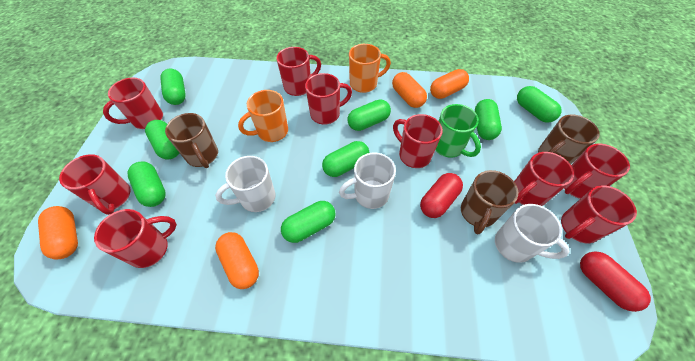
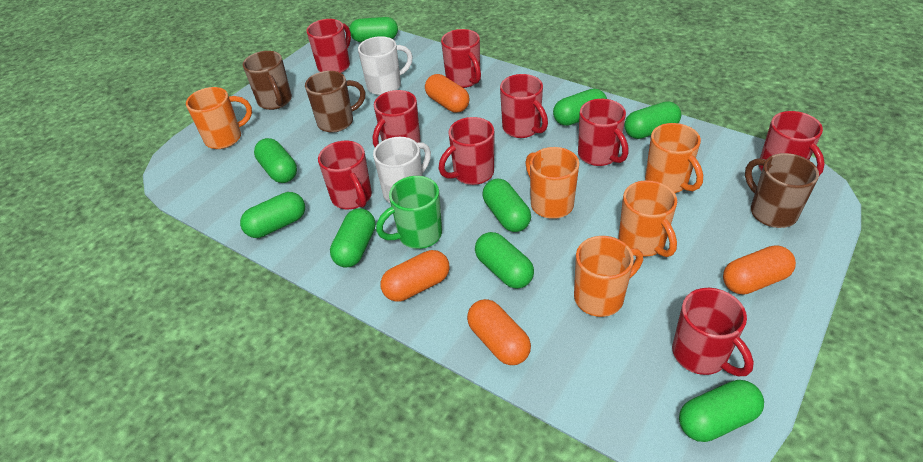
green capsule: [127,161,166,207] [145,120,179,160] [160,68,186,105] [281,201,336,243] [322,141,369,177] [348,99,391,131] [475,99,502,140] [517,86,562,123] = 8 -> [240,192,305,238] [254,138,297,183] [330,209,376,267] [349,17,398,42] [475,232,534,289] [483,179,531,232] [553,89,607,126] [624,101,681,139] [679,380,764,442] = 9
orange mug: [238,90,288,142] [349,44,391,93] = 2 -> [186,87,252,149] [525,147,579,219] [574,236,643,317] [619,180,677,257] [645,123,703,193] = 5
red capsule: [420,173,463,218] [580,251,651,312] = 2 -> none = 0
white mug: [215,156,275,212] [339,153,396,209] [495,204,569,263] = 3 -> [358,36,413,95] [373,137,431,204] = 2

